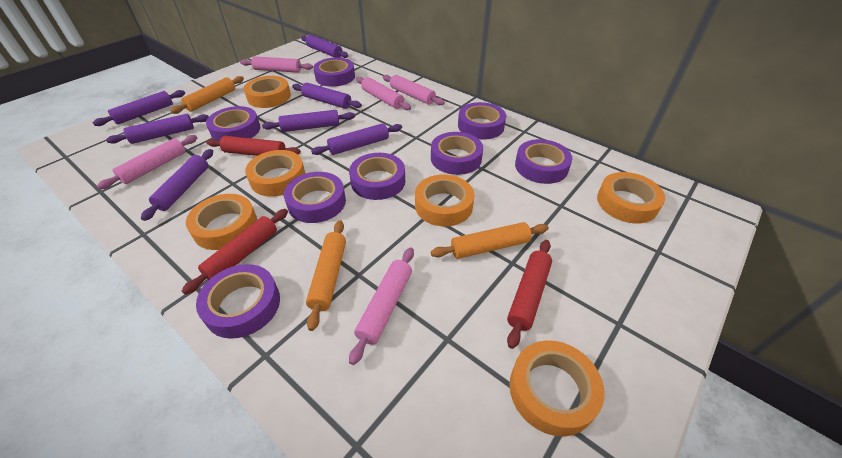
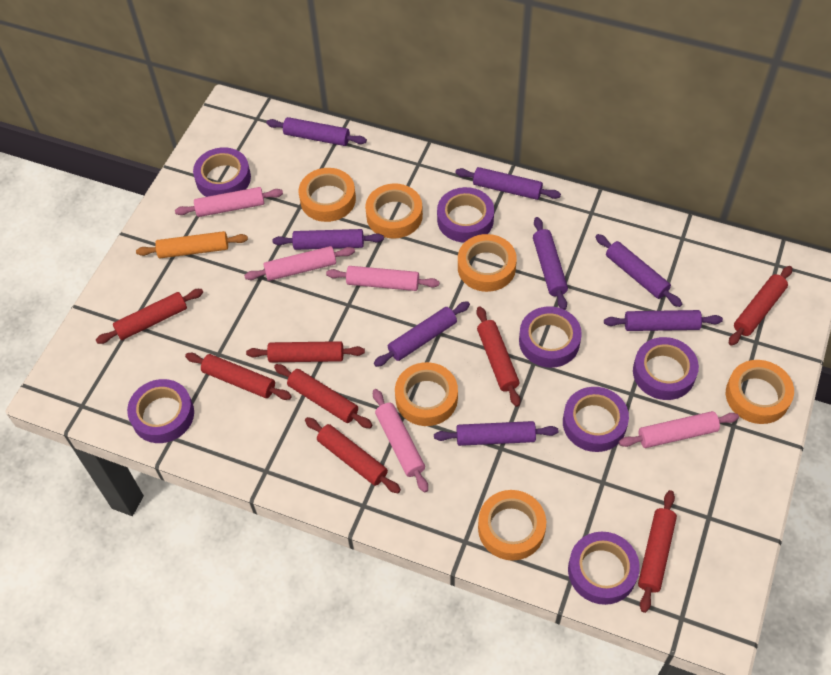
orange rolling pin: [170,76,244,114] [306,220,346,331] [431,222,549,259] = 3 -> [136,231,248,258] = 1
purple rolling pin: [93,90,185,126] [106,114,209,144] [141,149,213,221] [262,110,355,132] [292,83,362,109] [301,35,348,58] [311,123,402,155] = 7 -> [266,117,367,146] [272,229,384,250] [374,301,470,367] [434,421,558,446] [455,167,561,200] [533,217,568,310] [595,234,682,307] [604,310,723,331] = 8
purple tape: [196,264,280,339] [206,106,260,141] [284,172,346,223] [313,57,355,87] [349,153,405,200] [431,132,483,175] [458,102,506,140] [515,139,572,184] = 8 -> [127,379,194,443] [193,147,251,197] [437,187,494,243] [519,306,582,368] [563,387,629,452] [568,532,640,605] [633,337,699,400] = 7
red rolling pin: [182,209,288,295] [206,136,301,156] [507,240,552,349] = 3 -> [96,289,203,344] [185,353,292,400] [246,341,365,362] [274,364,372,428] [305,417,401,493] [476,306,520,407] [638,490,677,613] [729,266,792,346] = 8

